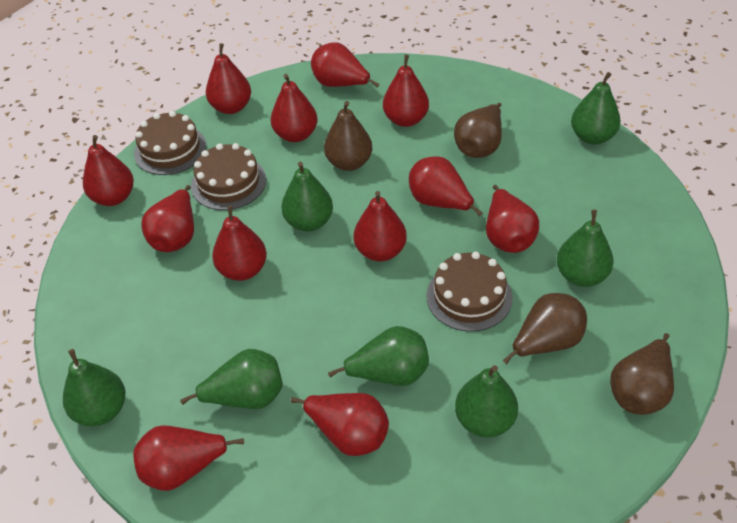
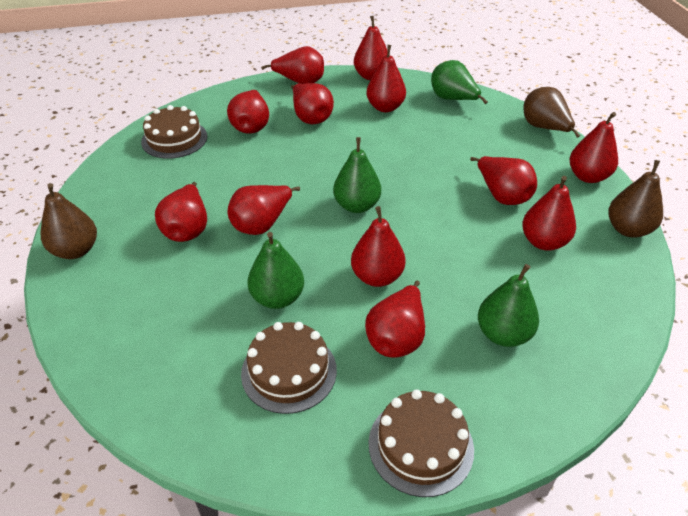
brown pear: [324,101,372,171] [454,103,502,158] [503,293,587,364] [610,333,674,415] = 4 -> [41,183,97,259] [524,87,580,138] [608,160,663,238] = 3
green pear: [63,349,126,426] [180,349,283,409] [281,162,333,231] [328,326,429,386] [455,365,518,438] [557,210,614,287] [571,72,621,144] = 7 -> [247,232,304,309] [333,137,381,213] [431,60,488,104] [478,264,539,347] = 4

